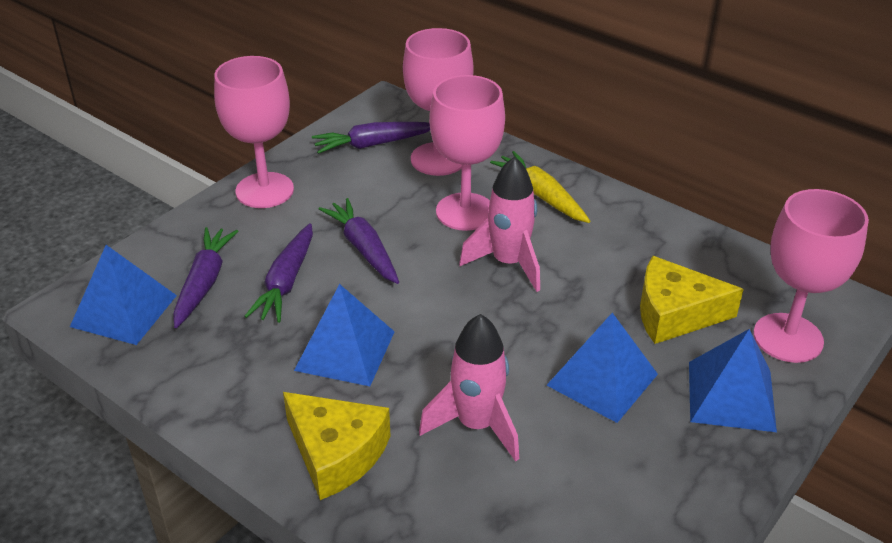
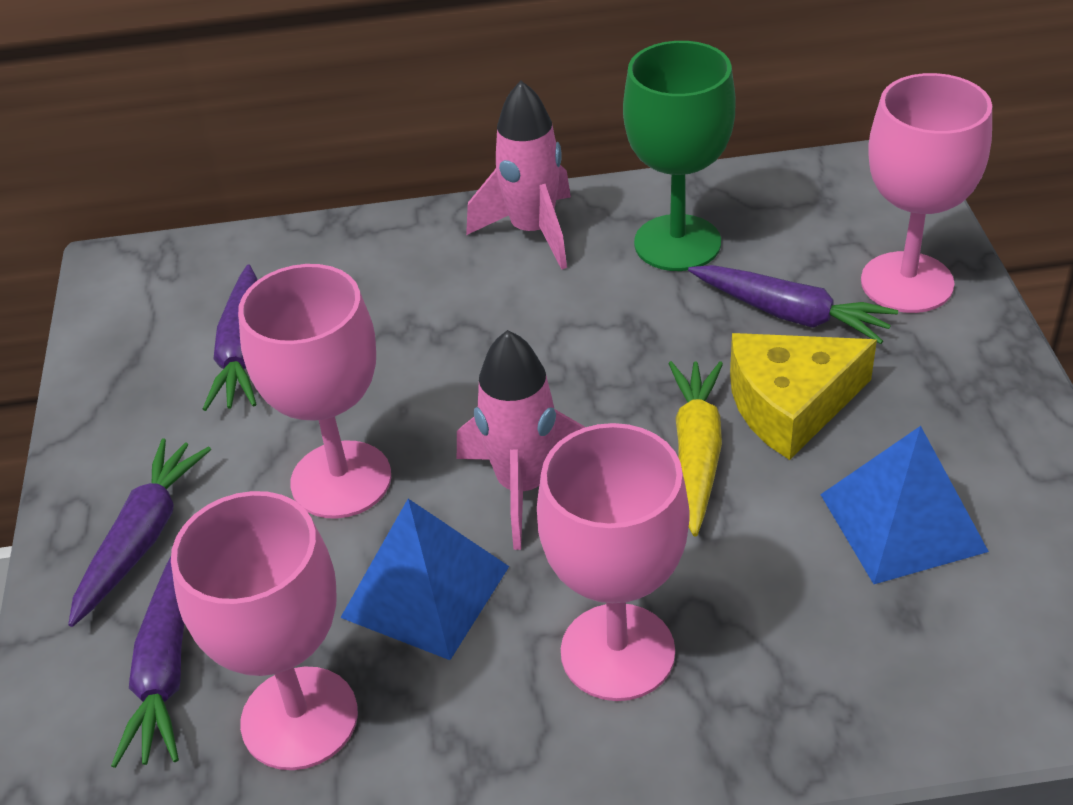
blue pyramid: [70,245,177,345] [294,284,395,386] [547,313,658,423] [689,329,777,432] = 4 -> [340,499,509,660] [820,426,989,584] = 2
green goblet: none = 0 -> [623,41,736,271] = 1
yellow cheese: [283,392,391,500] [640,256,744,344] = 2 -> [730,333,877,460] = 1

